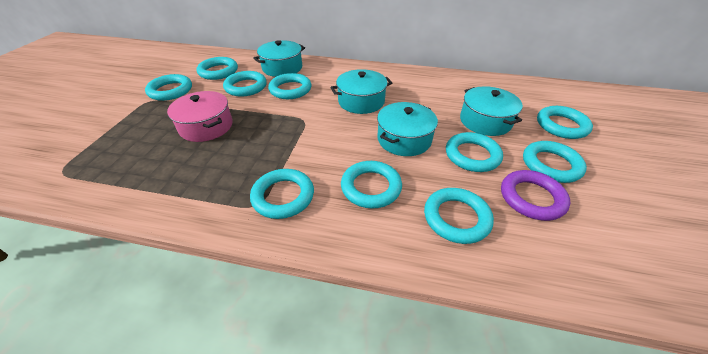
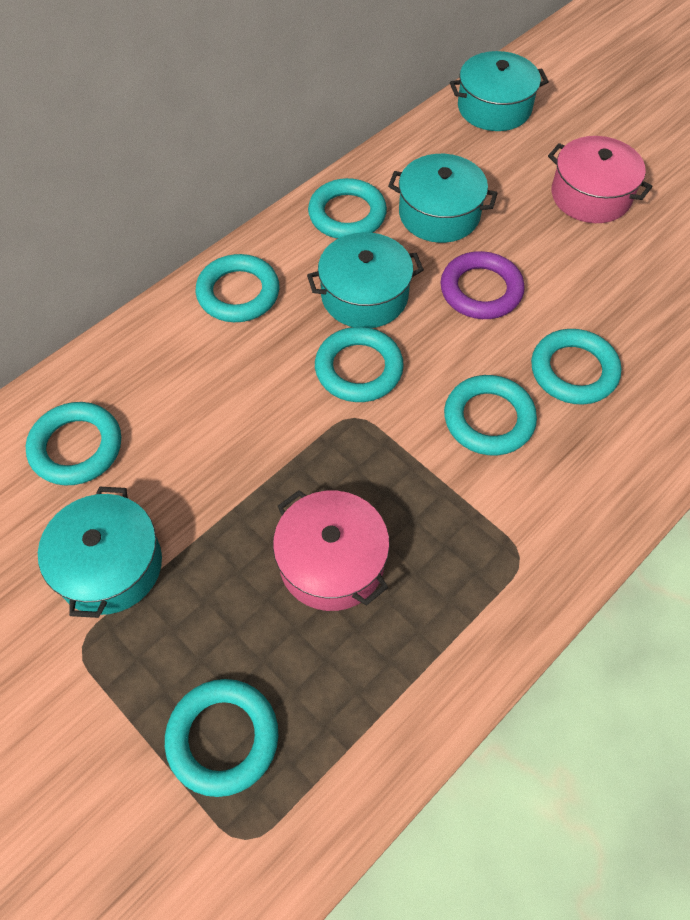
pink pot: [167,91,233,142] = 1 -> [273,490,390,611] [548,136,652,223] = 2
turquoise ring: [145,74,192,101] [196,57,238,80] [223,71,267,97] [250,169,314,219] [268,73,311,99] [341,161,402,208] [424,188,494,244] [446,132,503,172] [523,141,587,183] [537,106,593,139] = 10 -> [26,402,121,485] [165,679,278,797] [195,254,279,322] [308,178,387,239] [315,327,404,402] [444,375,537,455] [531,329,621,405] = 7

